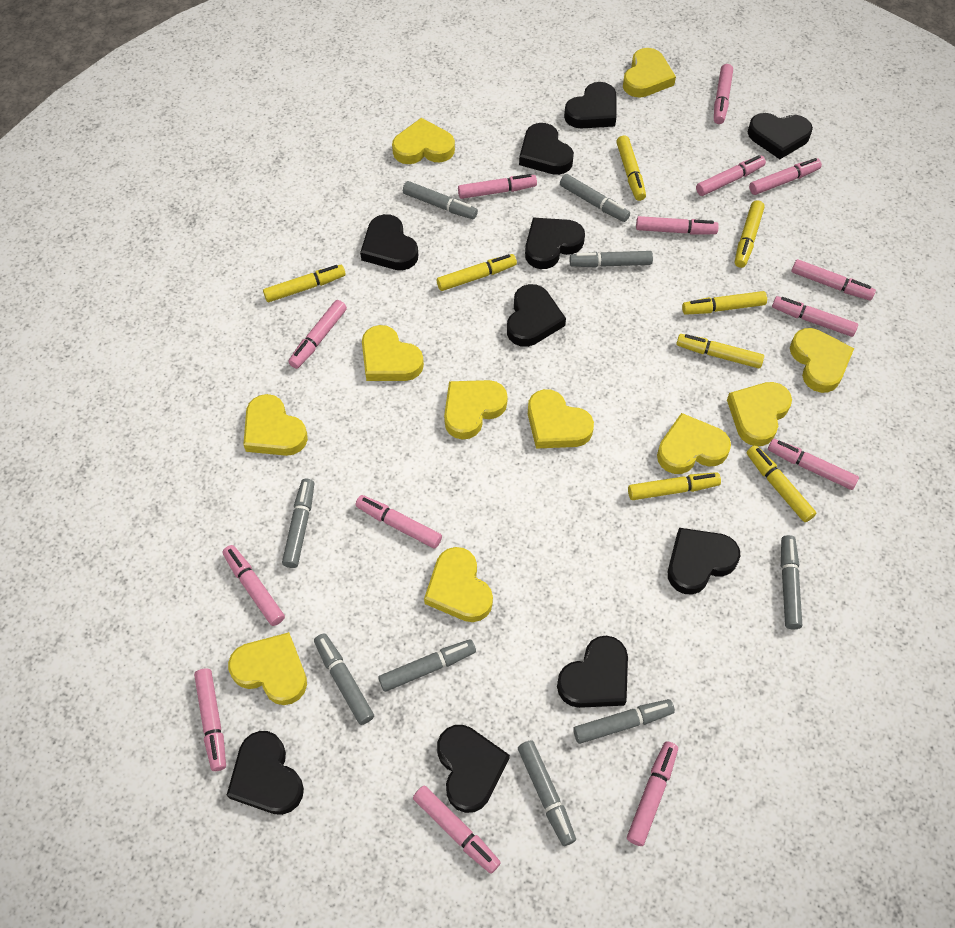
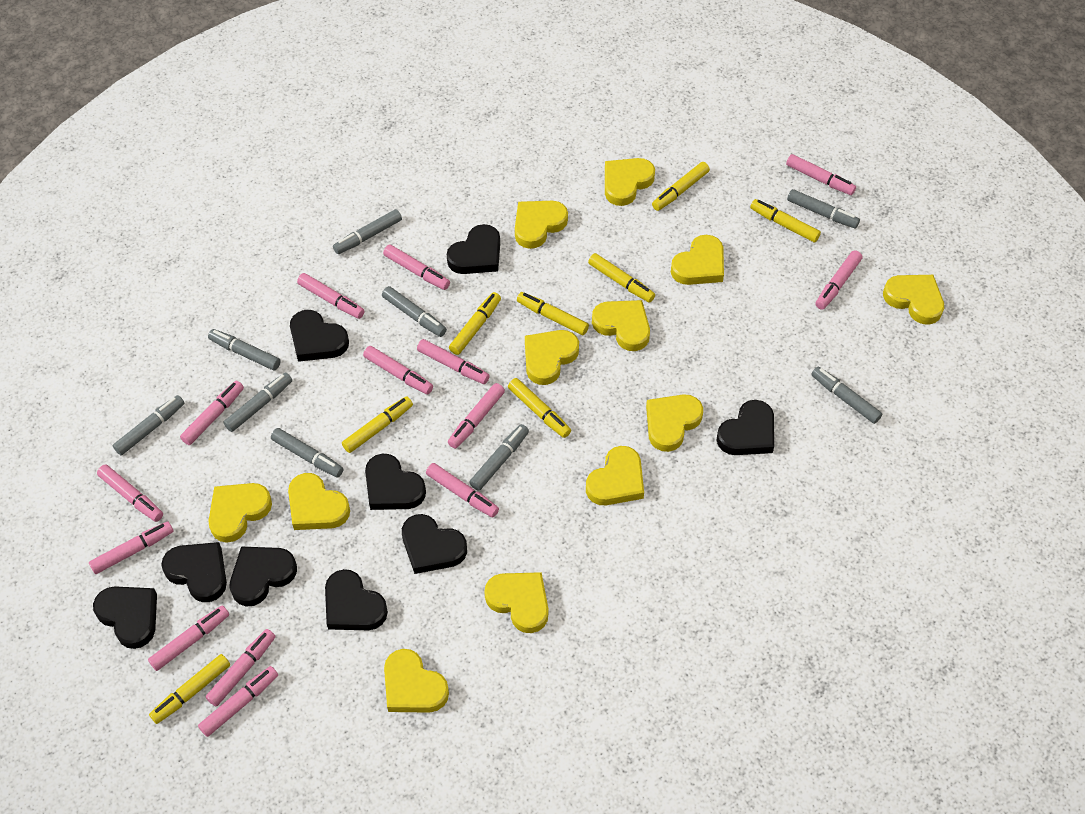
black heart: [227,731,304,815] [360,214,418,270] [437,725,510,813] [507,284,566,347] [519,123,574,175] [525,217,585,269] [557,636,628,708] [564,82,616,128] [668,528,740,595] [748,113,813,159] = 10 -> [93,586,157,649] [161,542,227,602] [230,547,297,606] [290,310,349,362] [325,569,388,630] [365,454,426,510] [402,514,467,574] [447,224,500,274] [717,400,774,455] = 9
yellow heart: [228,632,307,705] [243,394,308,456] [362,325,424,381] [392,118,455,164] [424,547,493,622] [444,380,508,440] [528,389,594,449] [623,48,676,98] [657,413,731,474] [727,382,792,446] [790,328,854,393] = 11 -> [208,483,272,543] [288,473,350,530] [384,649,449,713] [484,572,548,633] [515,201,568,249] [525,330,579,385] [586,446,644,505] [592,300,650,351] [605,158,655,206] [646,394,703,452] [671,235,724,285] [883,275,944,325] = 12

